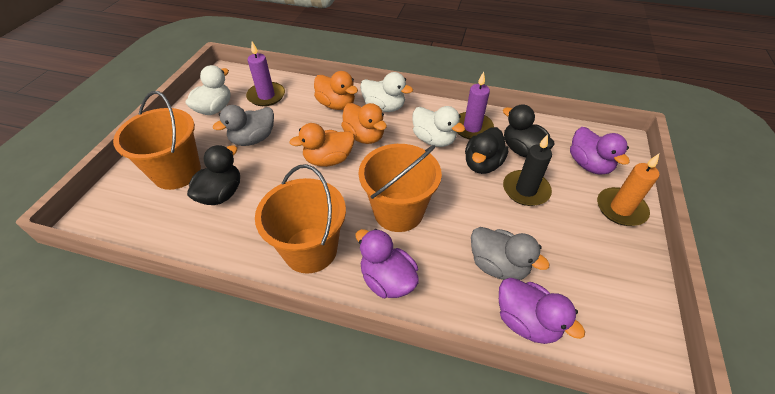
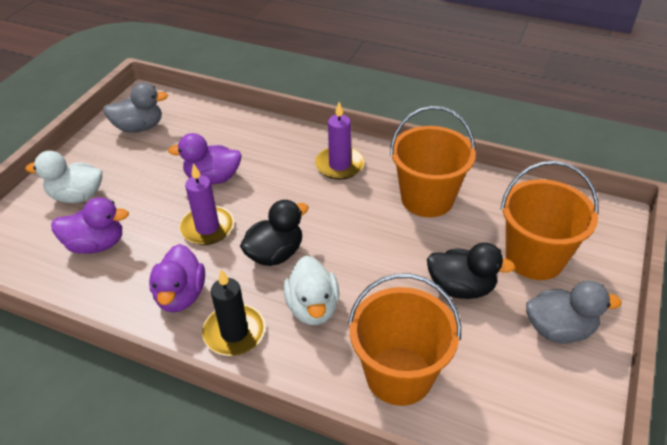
black duck: [187,145,240,205] [465,127,509,174] [503,104,555,158] = 3 -> [240,200,309,266] [427,243,516,299] = 2
orange candle: [597,154,659,226] = 1 -> none = 0
orange duck: [289,123,354,167] [314,71,358,110] [341,103,387,144] = 3 -> none = 0
white duck: [186,65,231,115] [360,72,413,112] [412,106,465,147] = 3 -> [26,151,102,203] [284,256,339,325] = 2

